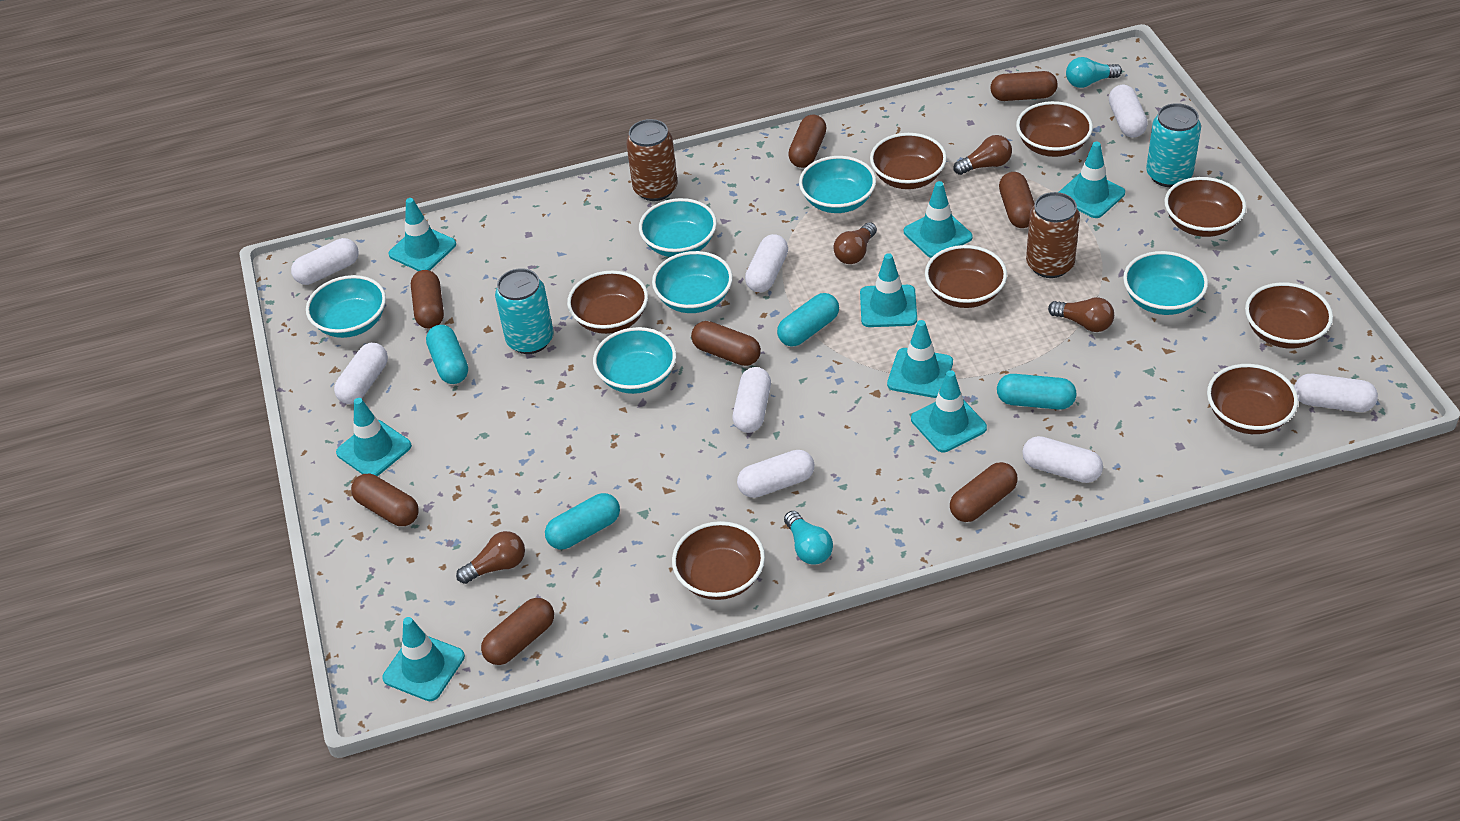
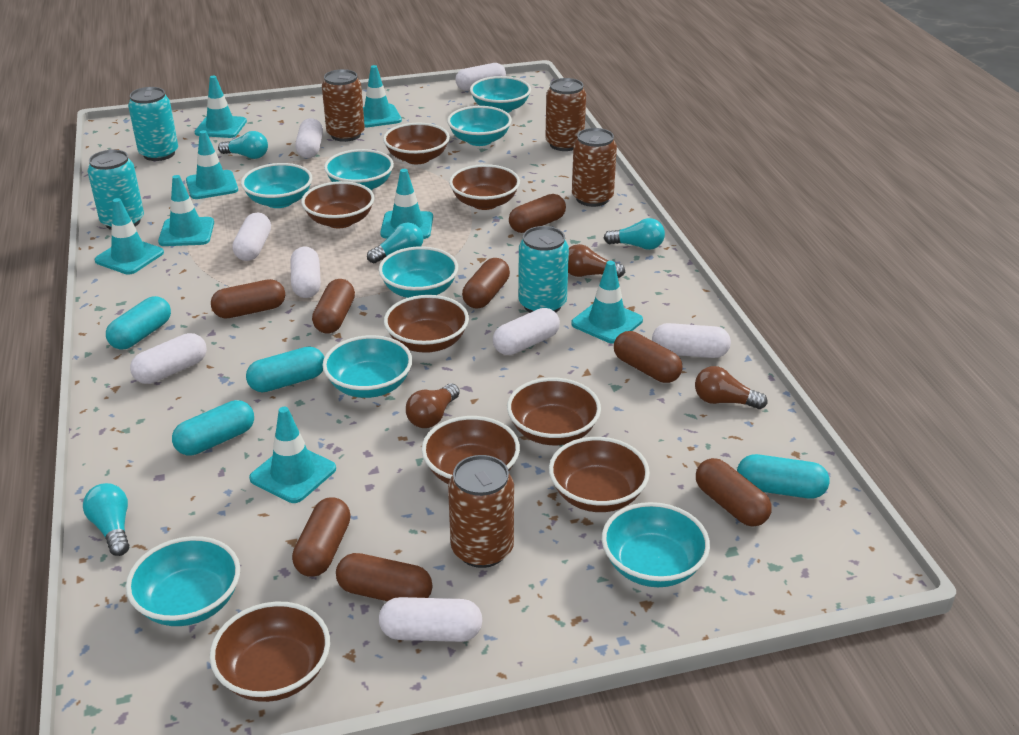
brown can: [626,119,677,201] [1026,192,1080,278] = 2 -> [322,69,365,142] [448,455,514,568] [545,78,586,151] [572,128,617,207] = 4
brown light bulb: [456,531,525,584] [833,222,877,264] [953,135,1012,175] [1048,297,1114,332] = 4 -> [406,383,460,428] [568,244,625,278] [695,366,768,409] = 3
turquoise bowl: [306,275,386,338] [593,327,676,394] [639,198,717,257] [652,251,733,313] [799,156,876,213] [1123,251,1208,315] = 6 -> [126,536,240,626] [241,163,313,208] [322,335,412,398] [324,149,394,190] [378,246,458,298] [447,106,512,146] [470,76,531,113] [602,502,710,587] = 8
turquoise can: [495,268,554,354] [1146,103,1201,187] = 2 -> [87,150,144,230] [128,87,178,161] [518,226,569,313] = 3
turquoise light bulb: [784,511,833,564] [1066,57,1122,88] = 2 -> [83,483,129,556] [218,131,268,159] [367,223,423,263] [604,218,665,250] = 4

